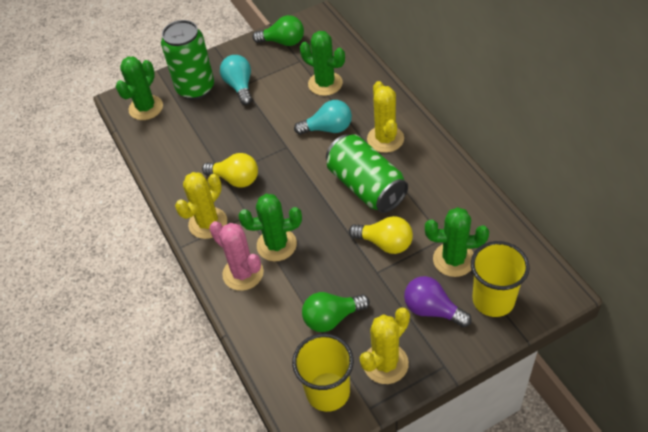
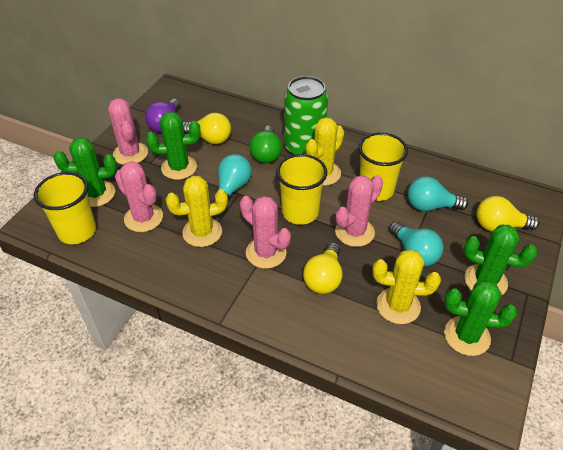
green can: [161,20,214,100] [326,134,408,213] = 2 -> [284,76,328,155] = 1
green light bulb: [253,15,304,46] [302,292,370,332] = 2 -> [250,126,282,163] = 1
pink cactus: [209,221,264,291] = 1 -> [108,98,148,165] [115,161,163,232] [240,196,291,269] [335,175,383,247] = 4
turquoise light bulb: [220,55,252,105] [294,100,352,135] = 2 -> [213,154,252,203] [389,221,444,266] [408,176,468,211] = 3
yellow cup: [292,334,354,412] [471,241,530,317] = 2 -> [34,172,96,244] [276,154,327,225] [358,132,408,201] = 3
yellow light bulb: [202,153,258,187] [349,216,413,254] = 2 -> [183,113,231,144] [303,242,342,294] [476,196,539,231] = 3

